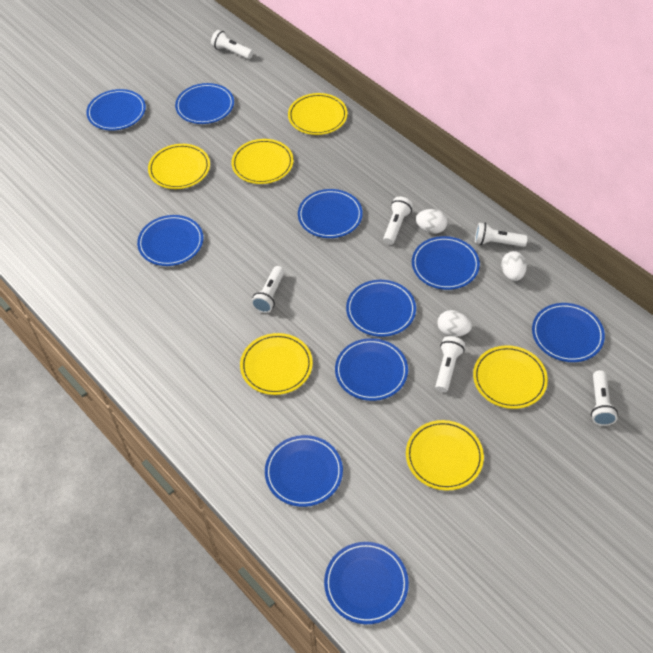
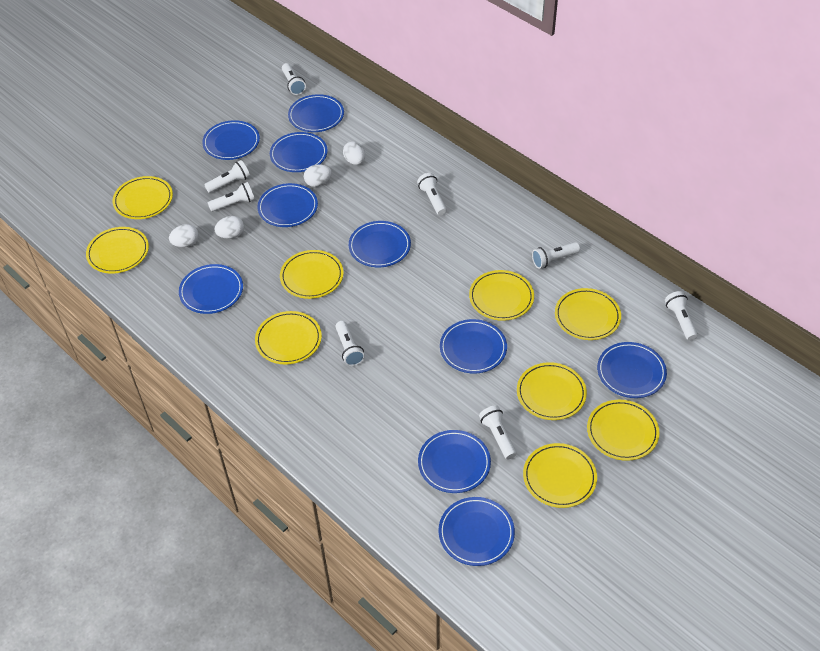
white egg: [416,209,448,234] [437,310,472,337] [501,251,527,281] = 3 -> [169,224,199,247] [214,216,244,239] [304,164,332,187] [343,141,365,165] = 4
white flashlight: [211,30,253,59] [251,266,285,313] [383,197,413,245] [435,336,465,392] [475,223,528,247] [591,370,618,426] = 6 -> [204,160,250,193] [208,182,255,212] [282,63,306,95] [335,321,365,366] [417,173,447,215] [479,405,517,459] [532,242,580,269] [665,291,698,341] = 8
yellow plate: [148,144,210,189] [231,139,294,184] [240,333,313,395] [288,93,348,135] [406,420,484,491] [473,345,548,409] = 6 -> [86,227,149,274] [113,176,173,219] [255,311,322,365] [280,250,344,299] [469,270,534,321] [517,362,587,420] [523,443,597,508] [555,288,621,340] [587,400,659,461] = 9

